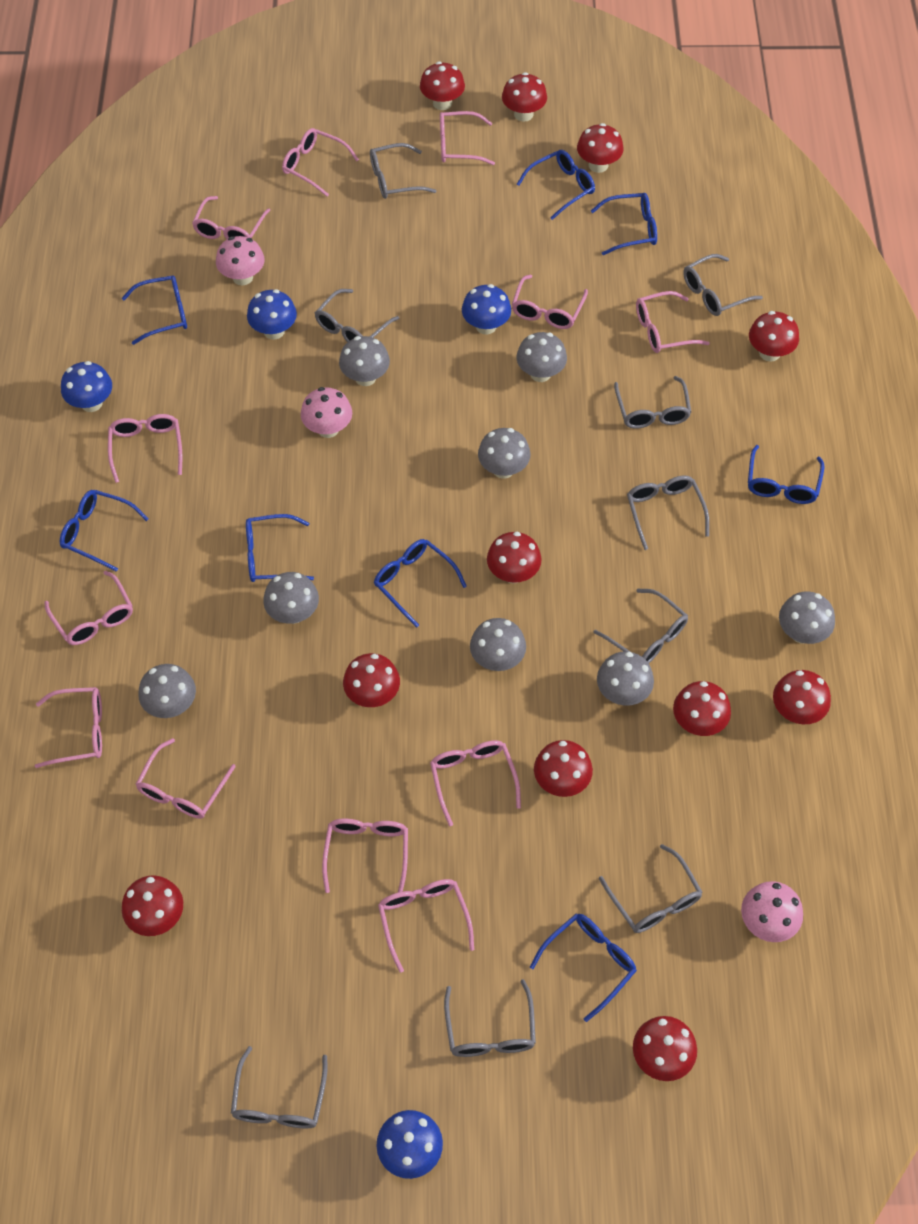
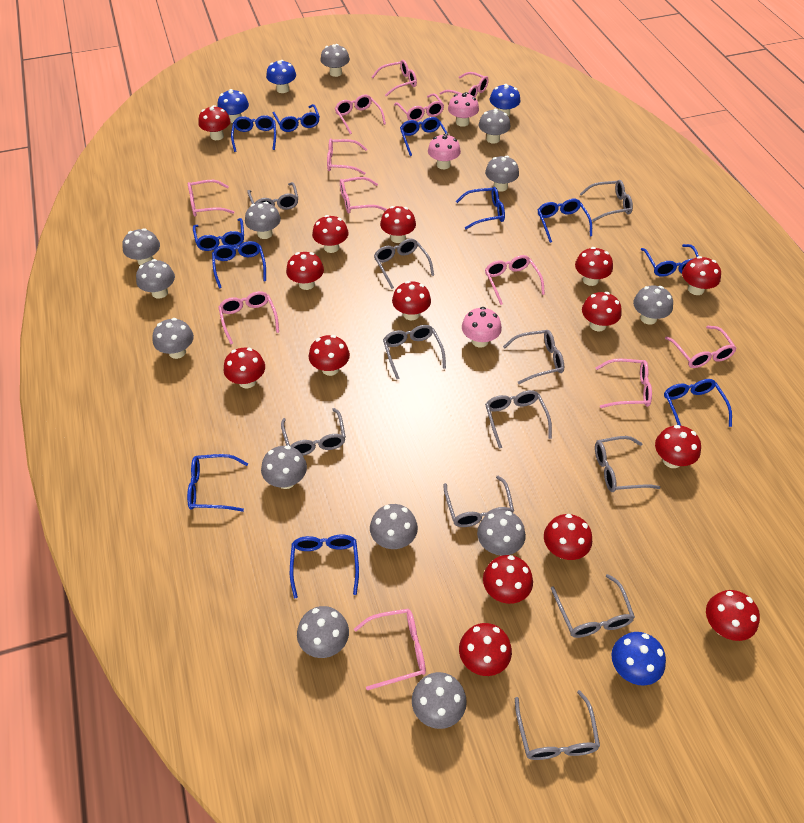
blue glasses: [60,490,149,572] [122,275,187,345] [246,514,314,582] [374,539,467,628] [517,150,595,220] [530,913,637,1022] [591,193,657,255] [748,445,824,504] = 8 -> [187,454,248,512] [193,218,244,251] [212,241,266,289] [231,115,276,152] [273,104,320,132] [290,535,359,599] [400,117,447,156] [456,187,505,229] [538,199,592,243] [641,244,699,277] [664,379,732,427] = 11
grey glasses: [231,1046,328,1128] [315,289,399,342] [370,143,436,199] [444,979,536,1057] [593,589,688,664] [599,844,703,933] [614,376,691,429] [627,476,709,550] [683,254,763,316] = 9 -> [247,182,298,210] [281,408,346,456] [374,239,434,289] [383,325,446,379] [444,476,514,527] [485,390,552,449] [503,330,564,384] [515,690,600,760] [551,574,635,638] [580,180,633,222] [595,436,661,492] = 11
grey mushroom: [138,664,196,718] [263,572,319,624] [339,336,390,386] [470,618,526,671] [478,428,531,479] [516,332,567,382] [597,652,654,706] [779,592,835,644] = 8 -> [122,228,160,265] [136,259,175,299] [152,318,194,359] [245,202,281,239] [261,445,307,489] [297,606,349,658] [320,44,350,77] [370,504,418,549] [412,672,467,729] [477,510,526,556] [479,108,510,144] [485,156,519,192] [633,285,673,325] = 13
red mushroom: [122,875,183,936] [343,653,400,707] [420,61,465,110] [487,531,542,583] [502,72,547,122] [534,740,593,797] [577,123,623,173] [633,1016,697,1081] [673,681,731,736] [749,311,799,362] [773,670,831,724] = 11 -> [198,105,231,140] [223,348,265,388] [286,252,324,290] [309,335,350,376] [312,215,349,253] [380,206,416,243] [392,281,431,321] [459,623,512,676] [483,555,533,604] [544,514,592,560] [575,247,613,286] [582,292,622,331] [655,425,701,468] [682,256,721,295] [706,590,760,641] = 15

